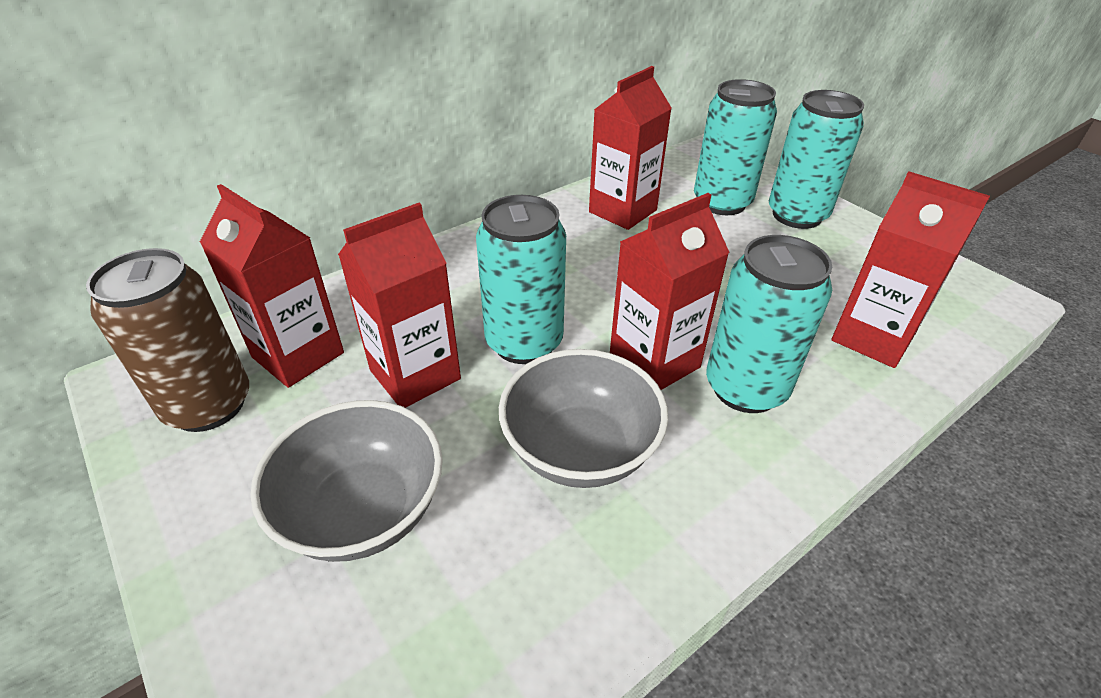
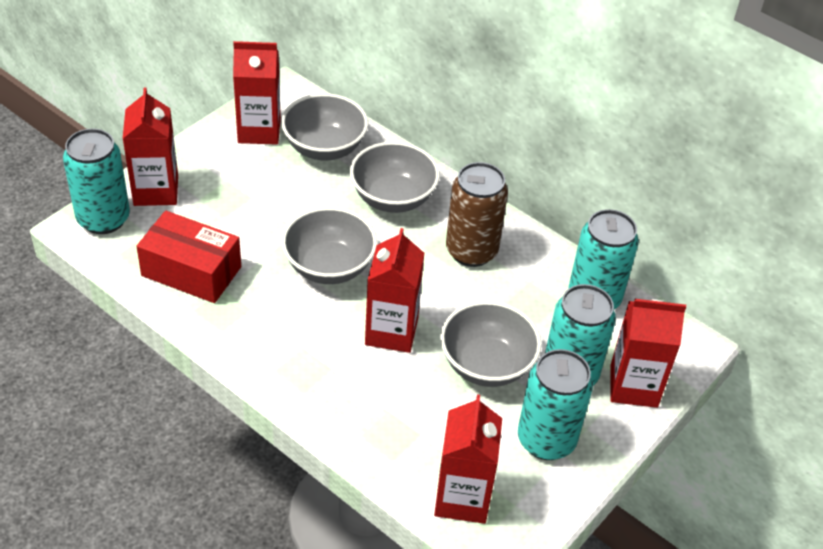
grey bowl: [250,400,443,562] [499,349,668,488] = 2 -> [281,93,368,160] [282,207,377,284] [350,142,440,213] [440,301,542,387] = 4
red box: none = 0 -> [136,210,241,303] = 1

